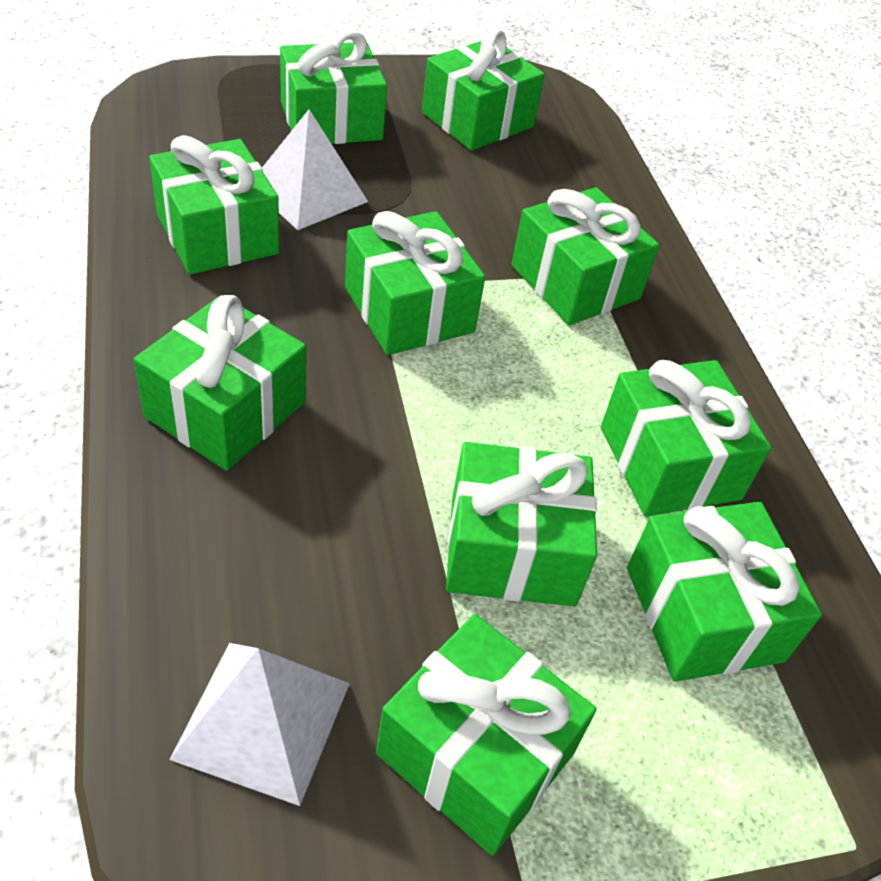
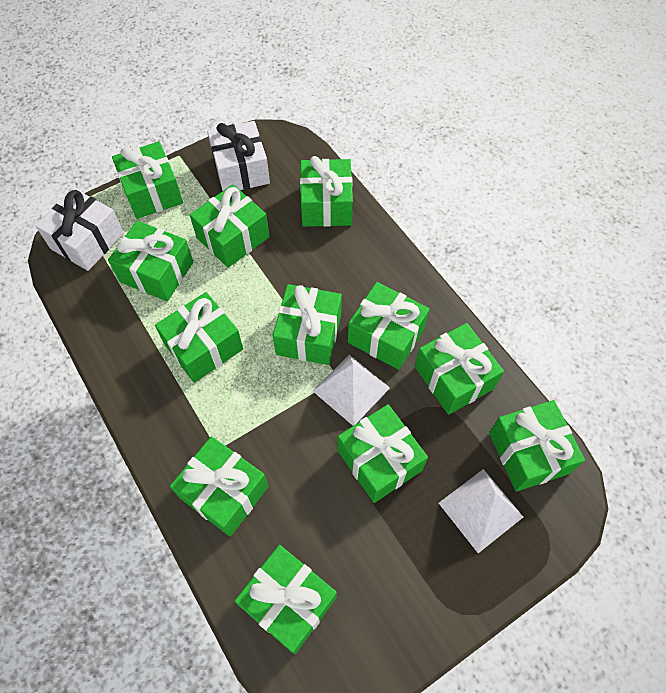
green gift: [134,295,306,471] [149,135,279,275] [280,30,387,144] [345,211,485,355] [376,614,597,856] [422,29,545,151] [446,442,597,606] [511,187,659,325] [601,360,771,517] [627,502,822,682] = 10 -> [108,221,193,301] [112,142,183,219] [155,292,243,383] [170,436,269,537] [190,185,269,268] [235,545,337,654] [273,284,342,365] [300,156,353,227] [337,404,428,503] [348,282,430,370] [415,323,504,415] [489,400,585,492] = 12
white gift: none = 0 -> [35,188,124,271] [207,121,270,191] = 2

